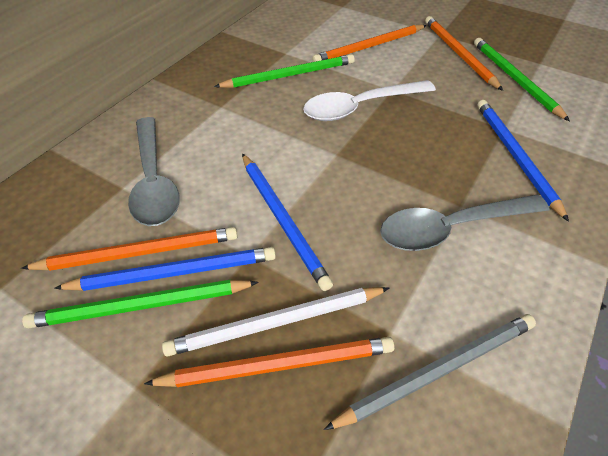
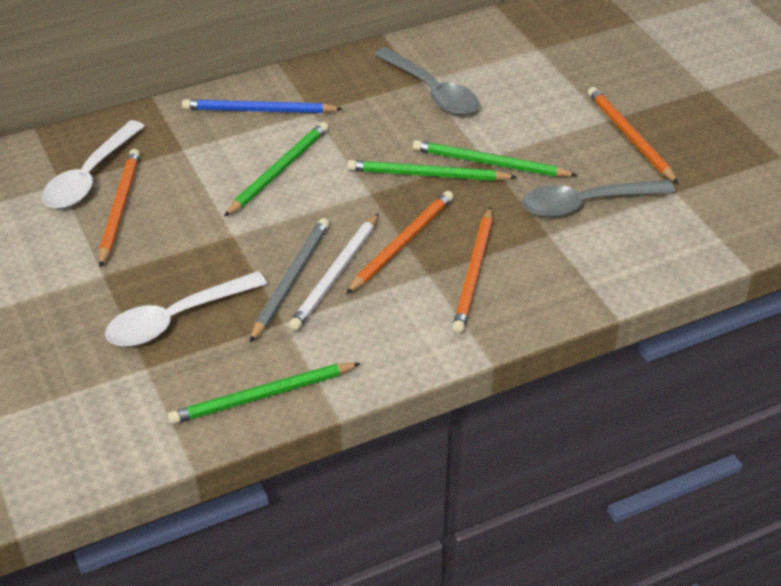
blue pencil: [54,247,276,291] [242,154,333,291] [477,100,569,222] = 3 -> [182,99,343,113] = 1
green pencil: [22,280,259,329] [214,54,355,88] [474,38,570,121] = 3 -> [168,363,361,424] [224,122,328,217] [347,160,516,181] [413,140,578,177] = 4
white spoon: [303,80,436,121] = 1 -> [42,120,145,209] [105,271,267,346] = 2

